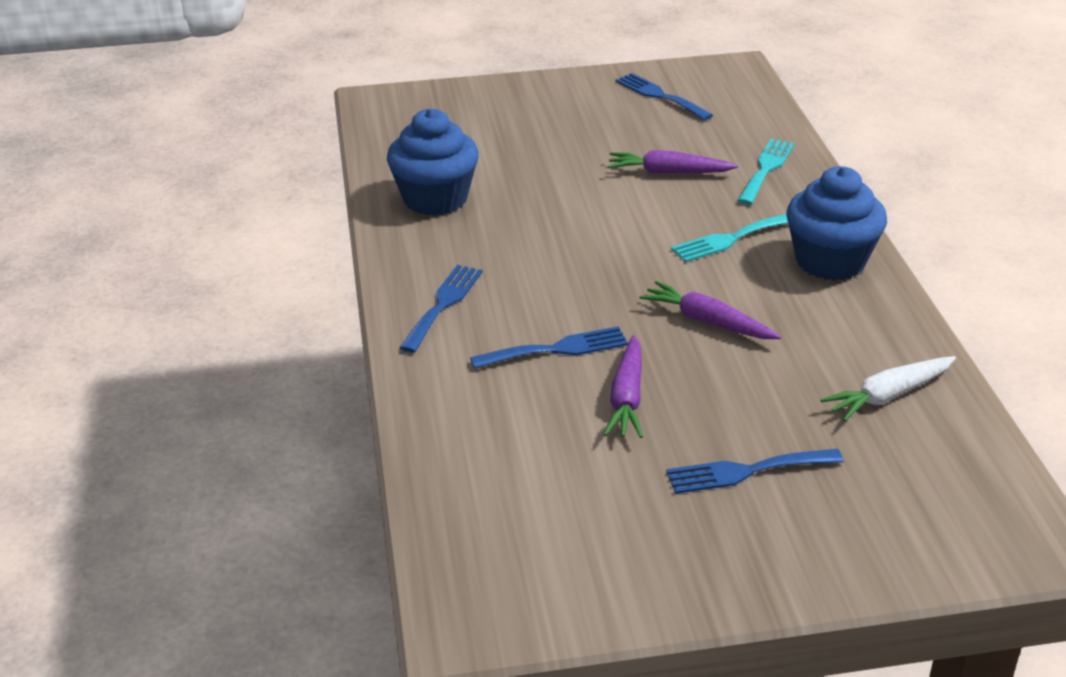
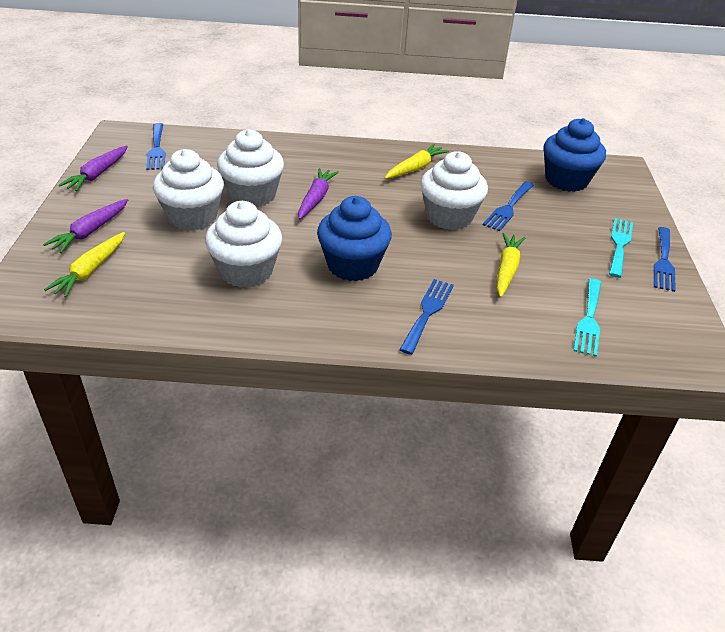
white carrot: [821,356,956,421] = 1 -> none = 0
white cupcake: none = 0 -> [153,149,224,230] [205,201,282,288] [217,129,284,207] [420,151,488,230] = 4
yellow carrot: none = 0 -> [44,232,125,297] [385,144,449,179] [497,233,525,298] = 3

